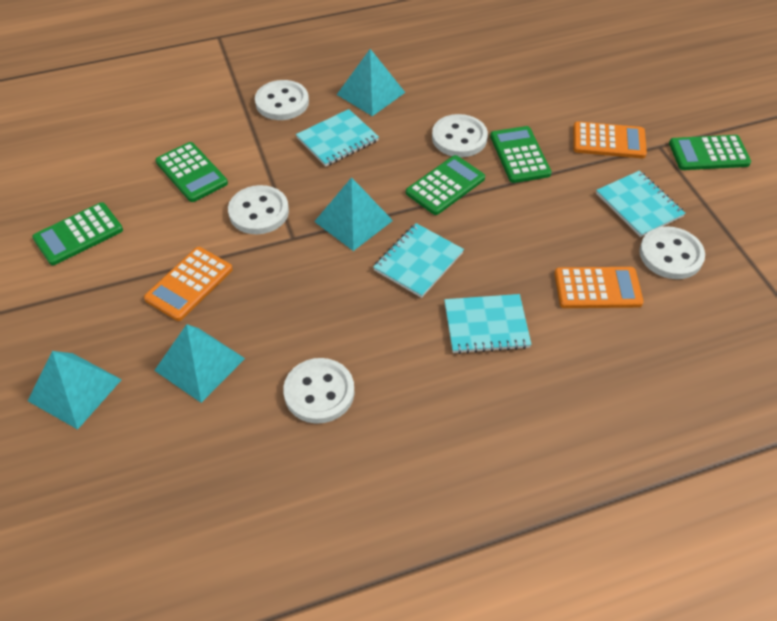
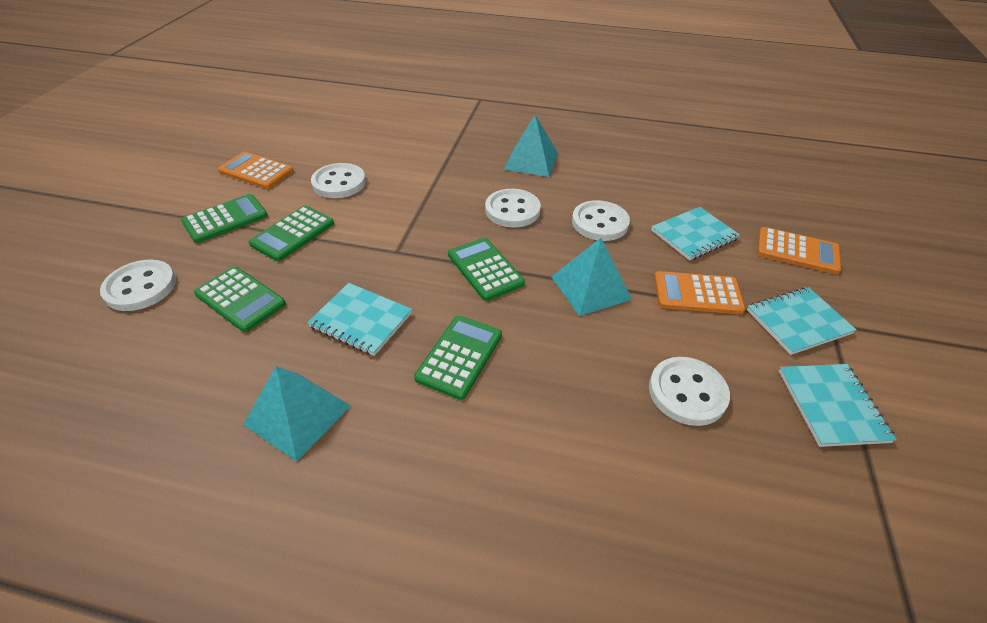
turquoise pyramid: [28,351,122,430] [154,324,245,403] [314,177,393,251] [337,49,405,116] = 4 -> [243,366,351,462] [504,115,558,177] [551,238,632,316] = 3

